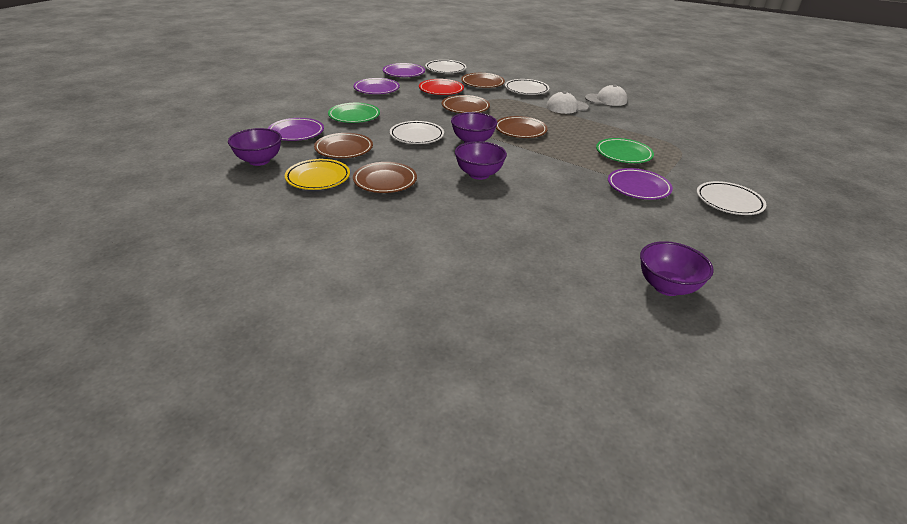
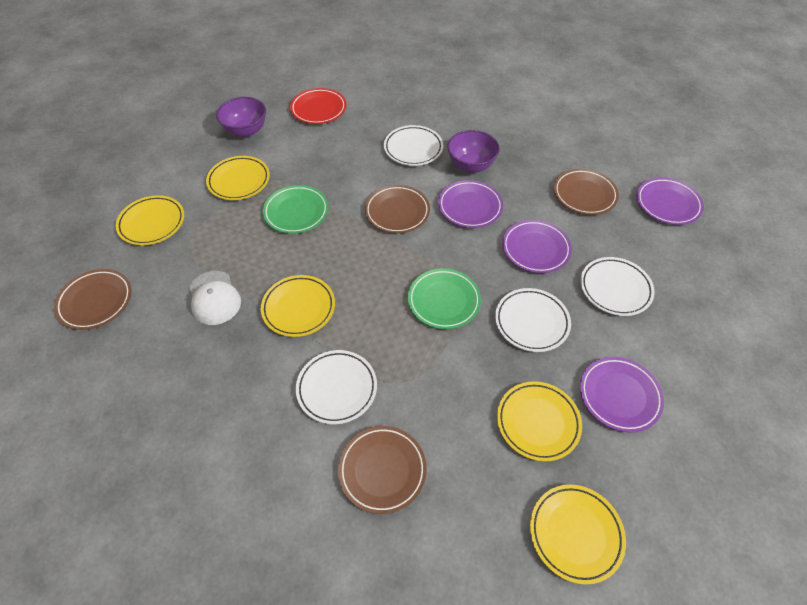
brown plate: [314,133,373,158] [353,162,417,193] [442,95,490,113] [461,73,505,88] [496,116,548,138] = 5 -> [54,269,132,330] [338,426,427,514] [365,185,430,234] [554,169,619,215] = 4
purple bowl: [228,128,282,166] [451,112,497,143] [455,141,507,180] [640,241,714,296] = 4 -> [216,97,266,138] [447,130,500,173] = 2
white cap: [546,91,589,114] [585,85,627,106] = 2 -> [189,271,241,325] = 1
yellow plate: [285,159,350,190] = 1 -> [116,195,184,245] [206,156,270,200] [261,275,335,337] [497,381,582,461] [530,485,626,585] = 5

